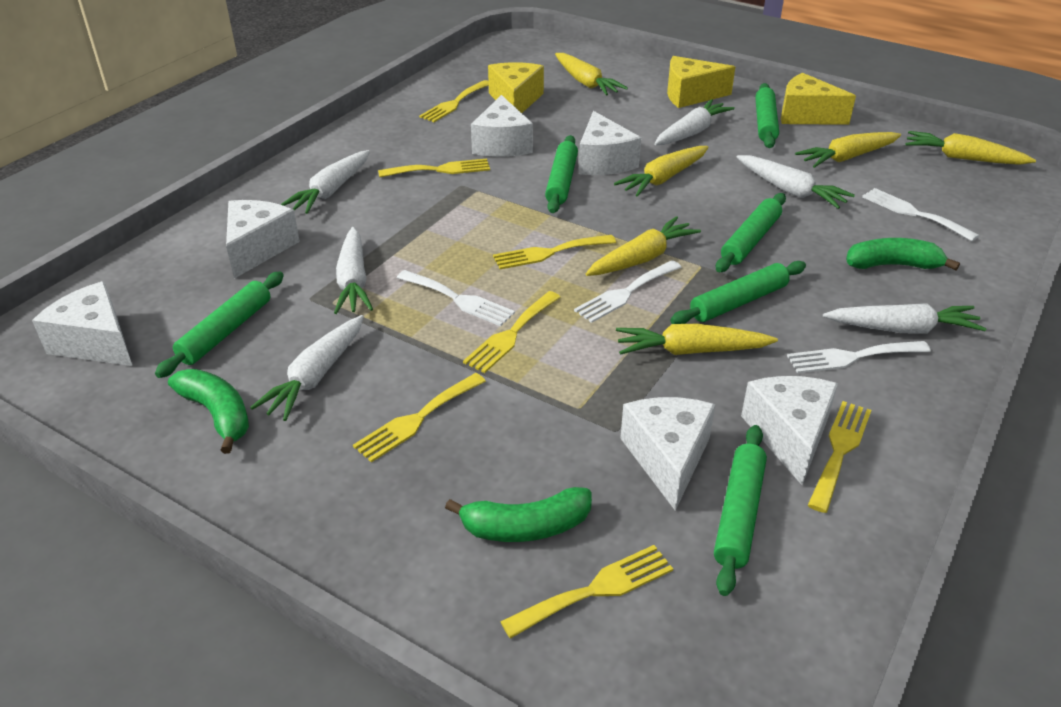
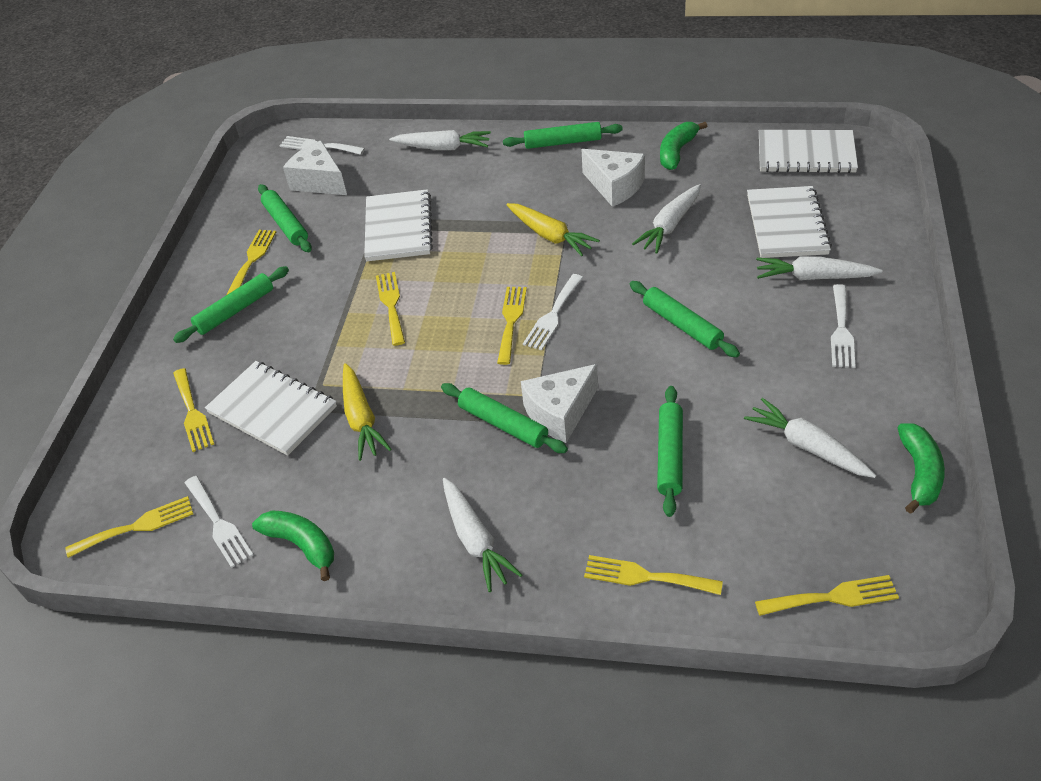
white carrot: [250,315,364,421] [280,150,370,214] [334,227,373,314] [654,99,735,145] [737,155,855,209] [823,303,986,333] = 6 -> [389,130,491,150] [443,478,522,592] [632,184,701,254] [744,398,877,478] [756,256,883,280] = 5
white cheese: [32,281,132,366] [226,200,300,279] [471,95,533,157] [579,111,641,175] [620,397,715,511] [741,376,838,485] = 6 -> [283,140,347,195] [521,364,598,443] [582,149,645,207] = 3
white notebook: none = 0 -> [205,361,337,456] [364,189,433,261] [747,186,832,258] [759,130,858,173] = 4
yellow carrot: [555,53,628,96] [586,216,701,276] [614,146,708,197] [616,324,778,355] [795,132,901,168] [905,131,1036,165] = 6 -> [343,363,391,461] [507,203,600,256] = 2
yellow cheese: [488,62,544,113] [667,56,735,108] [781,73,856,125] = 3 -> none = 0

